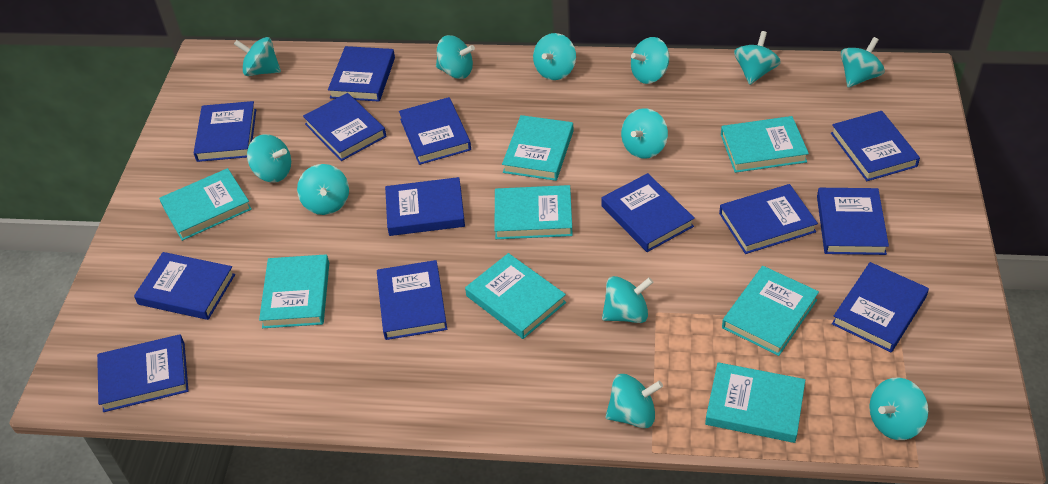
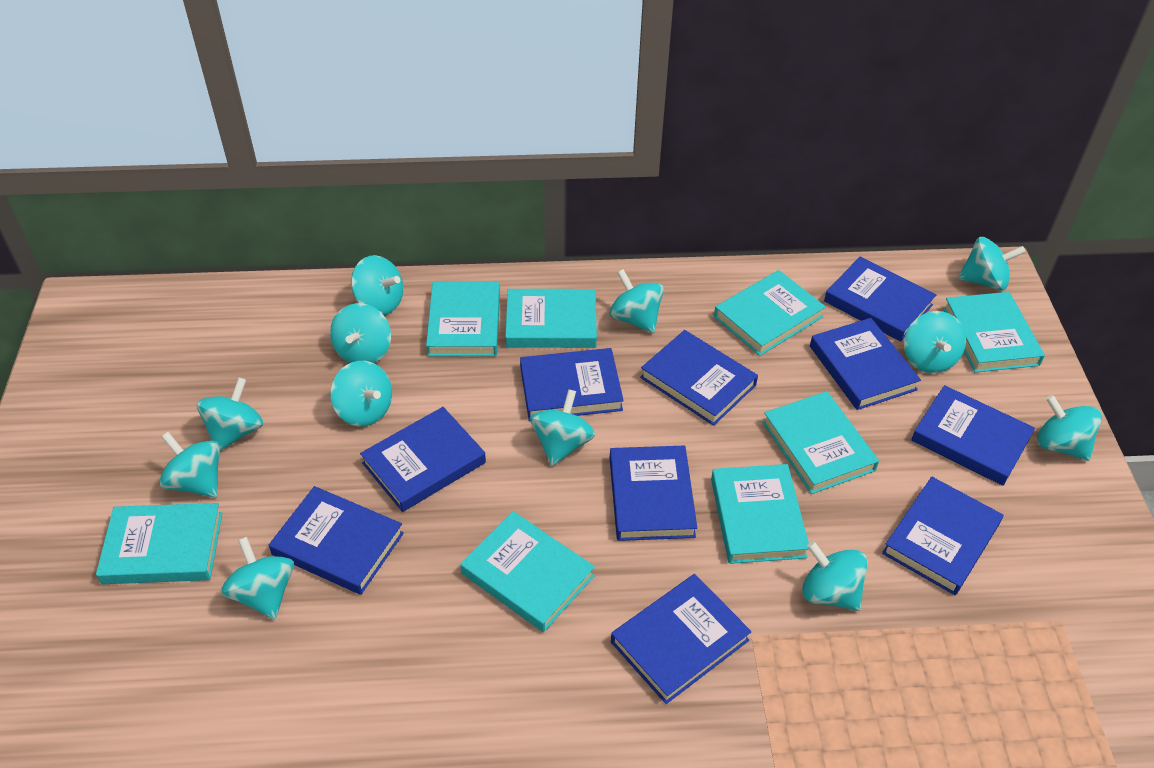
blue book: [97,334,189,412] [134,252,235,320] [194,101,256,162] [303,93,386,161] [328,46,395,102] [377,260,447,340] [385,177,465,236] [399,97,471,165] [601,173,695,252] [719,184,818,254] [817,188,889,255] [831,111,920,181] [832,262,929,352] = 13 -> [269,486,404,595] [360,407,486,512] [520,348,624,421] [610,445,697,541] [611,574,752,704] [640,330,758,426] [810,318,921,410] [824,257,936,342] [882,477,1003,595] [911,385,1035,486] = 10

